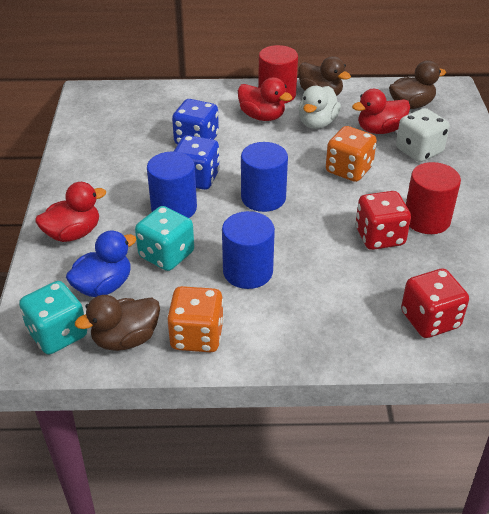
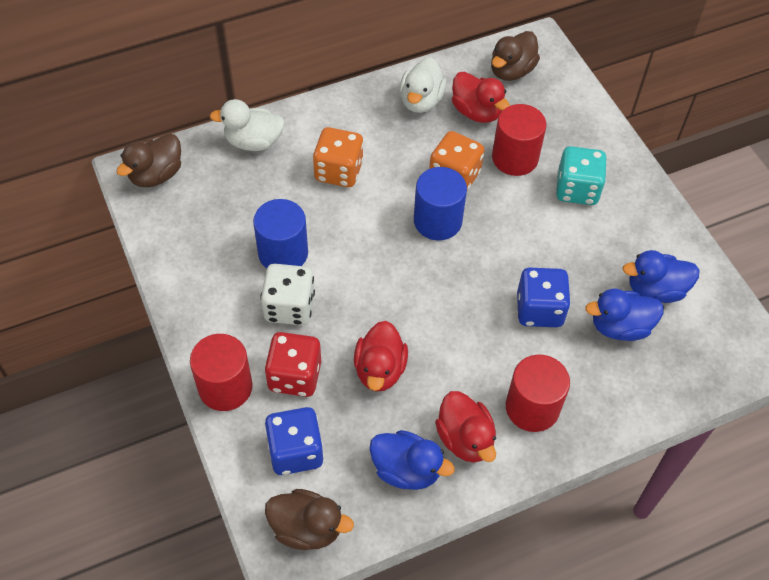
blue cylinder: [147,152,197,218] [222,211,275,289] [241,142,288,212] = 3 -> [253,199,308,269] [414,167,467,240] = 2
blue duck: [66,230,136,297] = 1 -> [369,430,455,490] [585,289,664,341] [623,250,700,303] = 3
red cylinder: [258,45,298,104] [406,162,461,234] = 2 -> [190,334,253,411] [492,104,546,176] [506,355,570,432] = 3
red dice: [356,191,411,250] [401,269,469,338] = 2 -> [264,332,321,397] = 1
turquoise dice: [19,281,87,355] [135,206,194,271] = 2 -> [556,146,607,205] = 1
white duck: [299,86,341,129] = 1 -> [210,99,285,151] [400,57,447,113] = 2

